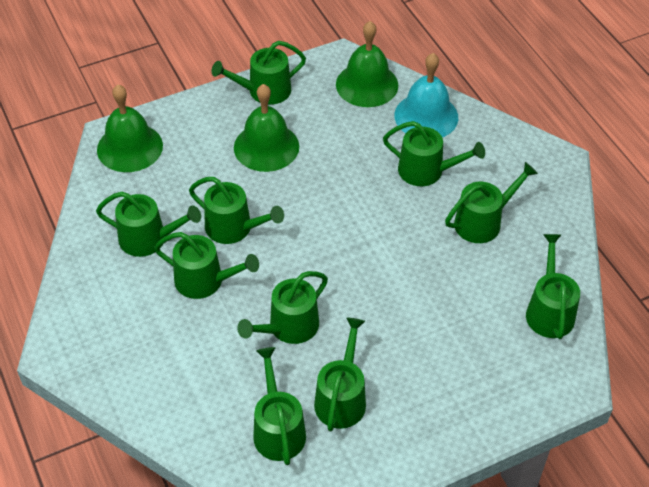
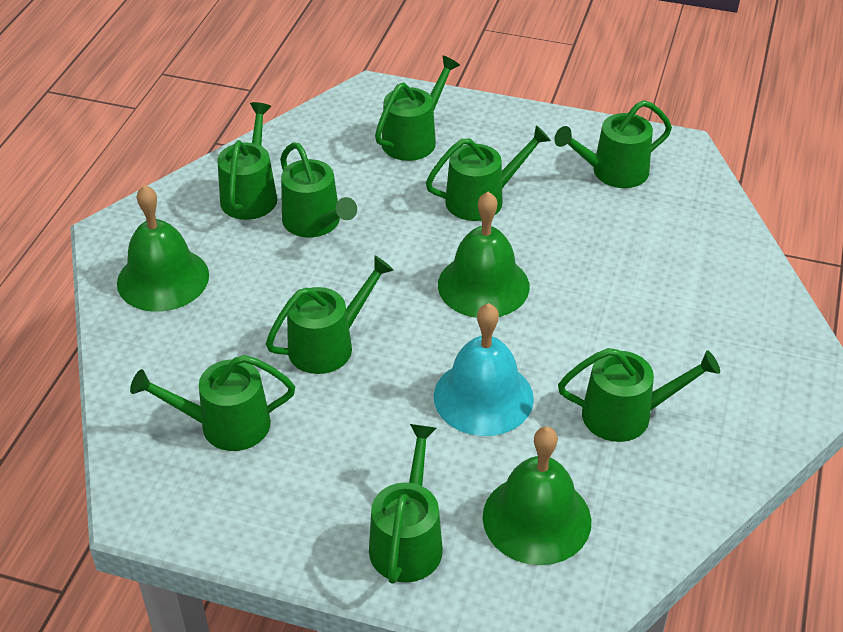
green watering can: [96,192,201,257] [154,232,259,299] [189,177,284,244] [212,41,306,105] [237,271,328,344] [253,347,306,465] [314,317,366,431] [383,121,485,186] [445,162,538,243] [526,234,580,339] = 10 -> [130,355,295,451] [217,102,278,220] [266,256,394,374] [280,142,357,237] [369,424,443,584] [375,56,460,161] [426,125,551,221] [554,100,672,188] [558,348,720,442] = 9

